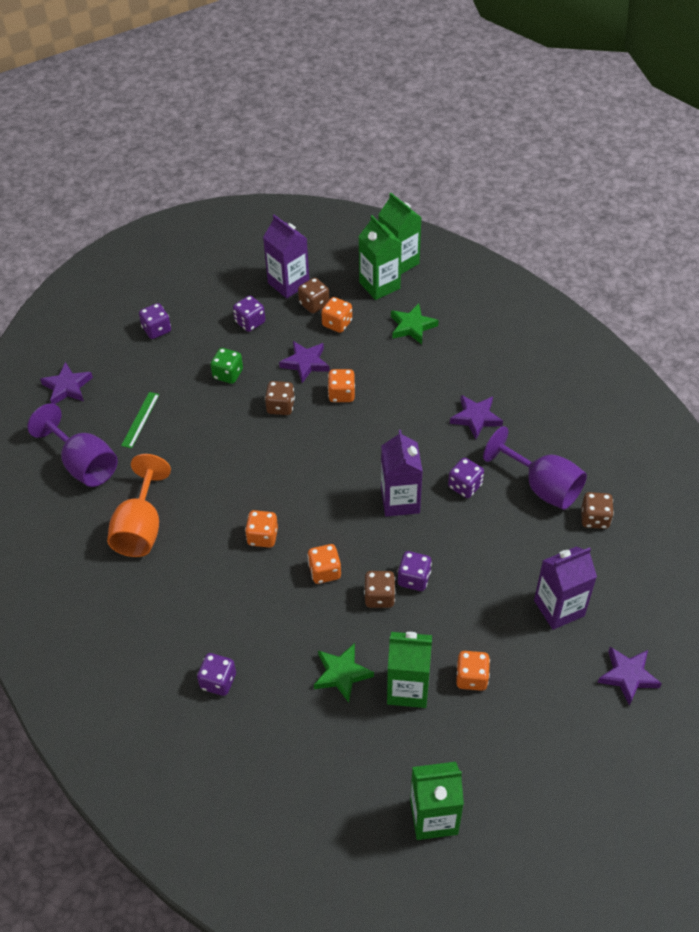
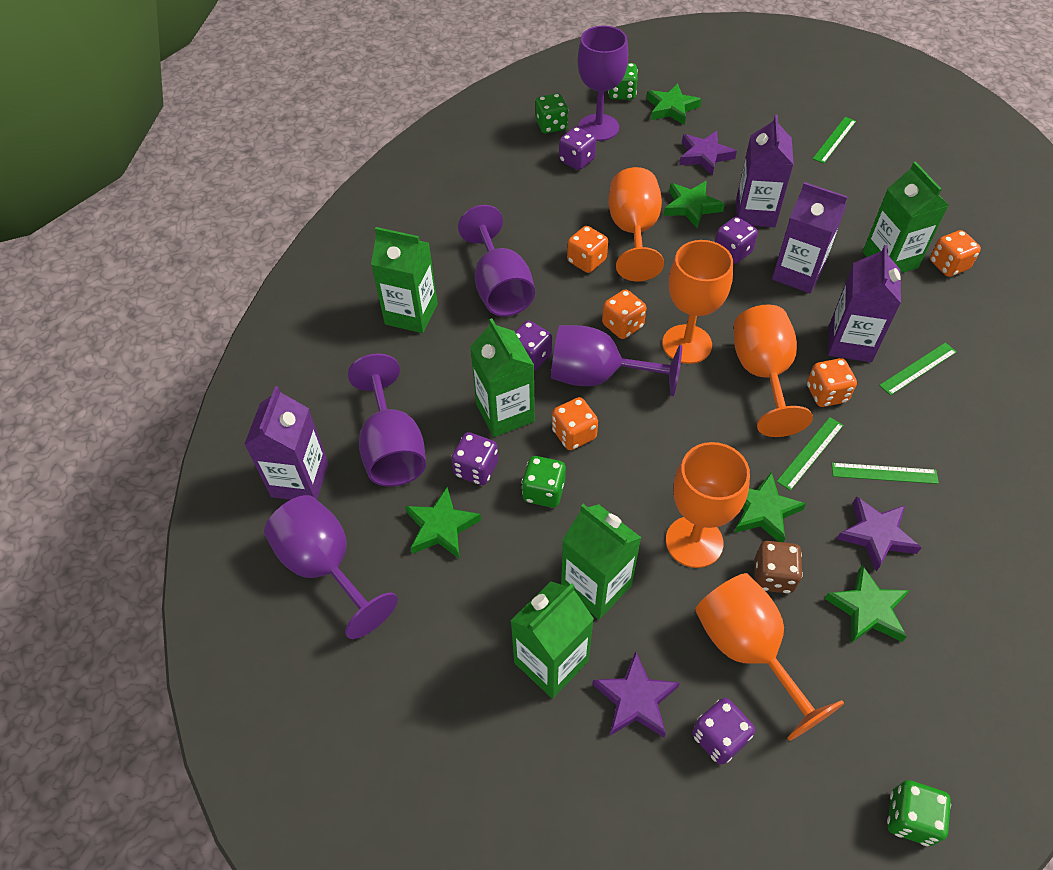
brown dice: [265,381,295,415] [298,278,329,313] [364,571,395,608] [581,492,614,529] = 4 -> [754,541,803,594] = 1
green carton: [358,215,402,300] [378,193,422,274] [387,632,432,708] [410,762,464,840] = 4 -> [371,227,438,333] [470,318,535,437] [510,582,594,699] [561,504,641,620] [863,162,949,273] = 5
green dice: [210,348,243,384] = 1 -> [521,456,566,508] [535,93,568,133] [608,63,638,100] [887,780,951,846] = 4
green ruler: [121,392,160,448] = 1 -> [776,417,843,491] [813,117,856,163] [831,463,939,484] [879,343,957,395] = 4
green star: [314,643,374,703] [391,304,439,344] = 2 -> [405,486,481,559] [647,83,702,125] [664,181,725,229] [734,471,806,542] [825,565,910,643] = 5
orange goblet: [107,454,171,557] = 1 -> [609,167,664,281] [662,240,733,364] [666,442,750,568] [695,573,844,741] [734,305,813,437] = 5
purple carton: [263,215,309,298] [381,430,423,517] [534,547,597,630] = 3 -> [244,386,329,500] [736,115,794,227] [772,182,848,293] [828,245,901,362] = 4
purple goblet: [27,403,118,487] [483,426,587,510] = 2 -> [264,495,398,639] [348,353,426,487] [458,205,535,316] [551,325,682,397] [577,26,628,141] = 5
purple star: [40,362,93,404] [279,341,329,383] [450,395,503,439] [597,647,662,706] = 4 -> [593,651,680,738] [679,131,737,176] [837,496,921,572] = 3

